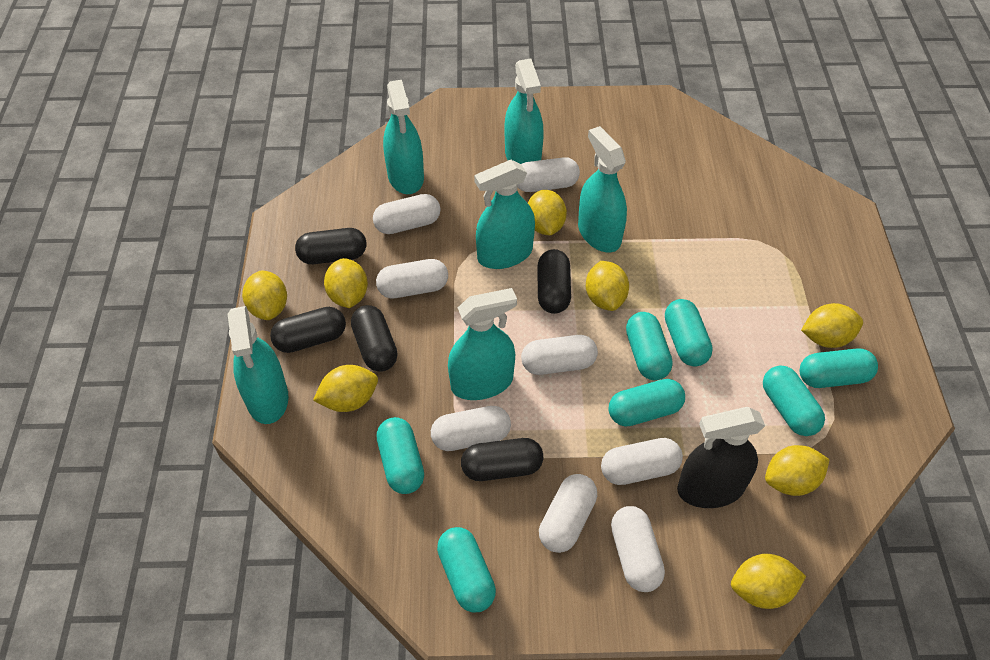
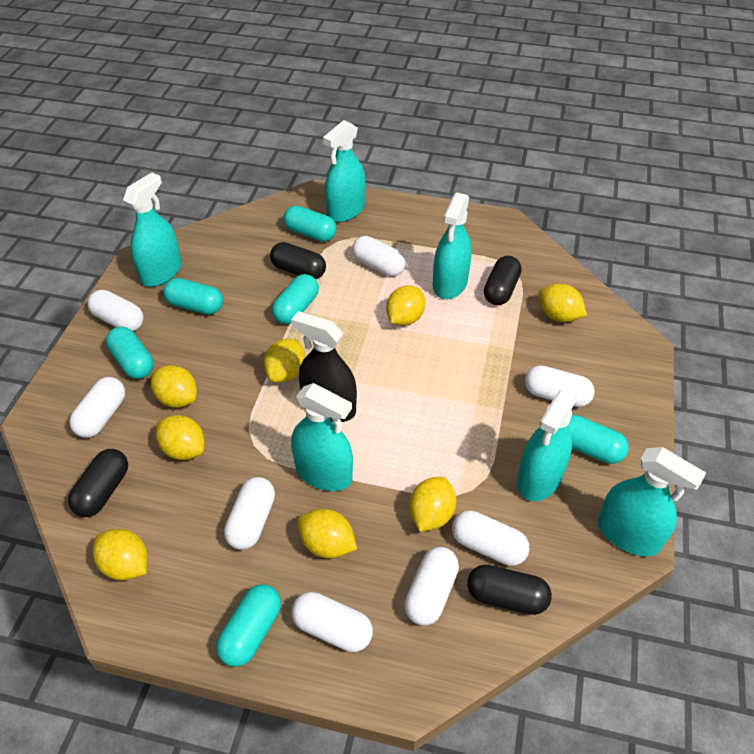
black capsule: [270,307,346,353] [295,228,366,264] [351,305,398,372] [461,438,543,481] [538,249,571,314] = 5 -> [68,449,128,517] [270,242,326,279] [467,565,552,615] [484,256,522,305] = 4
turquoise capsule: [377,417,424,494] [437,527,496,613] [608,379,685,427] [626,312,673,380] [665,299,713,367] [763,366,825,436] [799,348,878,388] = 7 -> [106,327,153,379] [163,278,223,315] [216,584,281,667] [272,274,319,324] [283,206,337,242] [567,415,629,464] = 6

